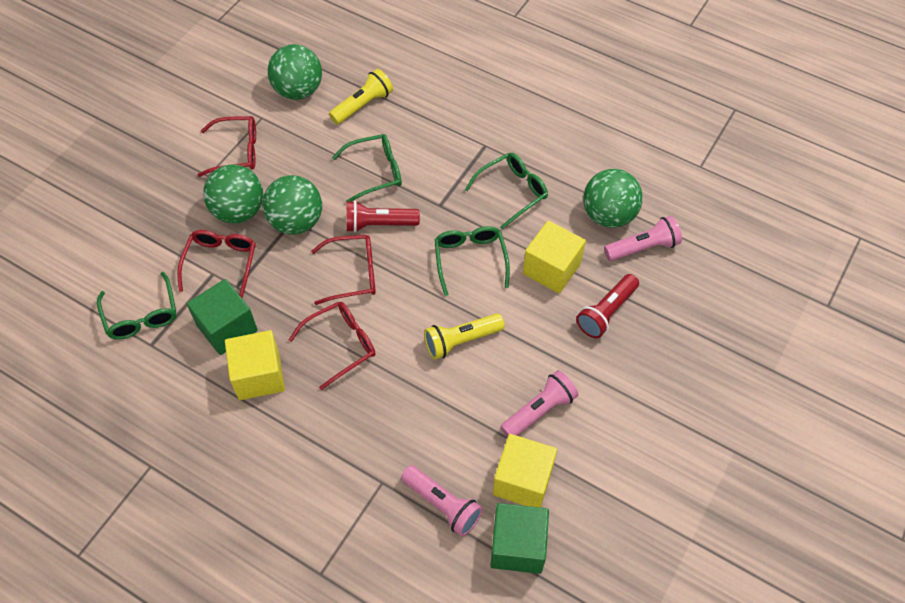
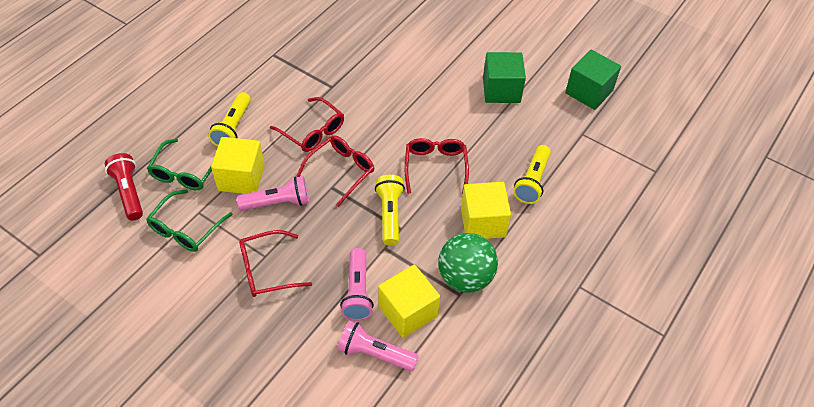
green ball: [203,164,263,224] [262,175,322,235] [268,44,322,100] [583,169,643,228] = 4 -> [438,233,498,293] = 1
green glasses: [97,272,177,340] [332,134,402,202] [435,226,510,296] [465,153,548,229] = 4 -> [146,189,233,252] [147,138,212,190] = 2
red flashlight: [346,200,420,233] [576,274,639,338] = 2 -> [105,153,143,220] = 1
yellow flashlight: [329,69,393,124] [424,313,505,359] = 2 -> [208,92,251,147] [375,175,405,246] [513,145,551,204] = 3

